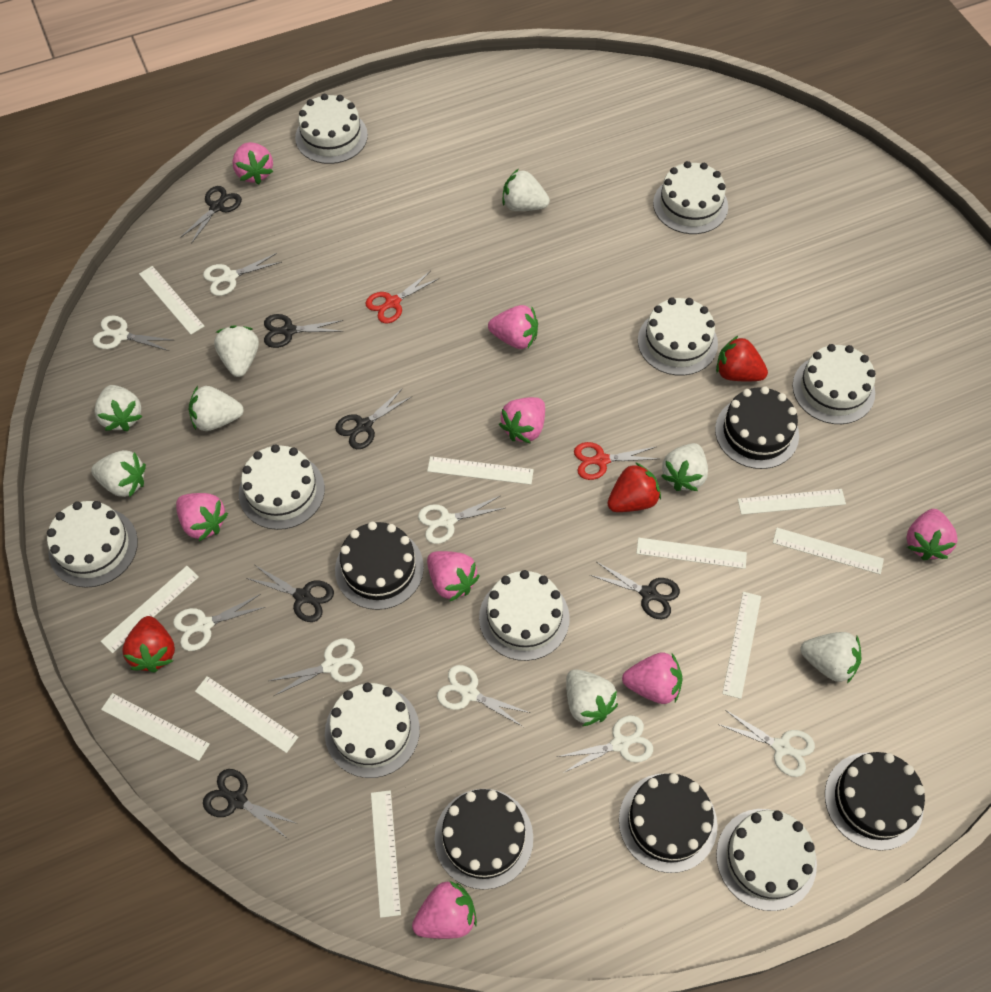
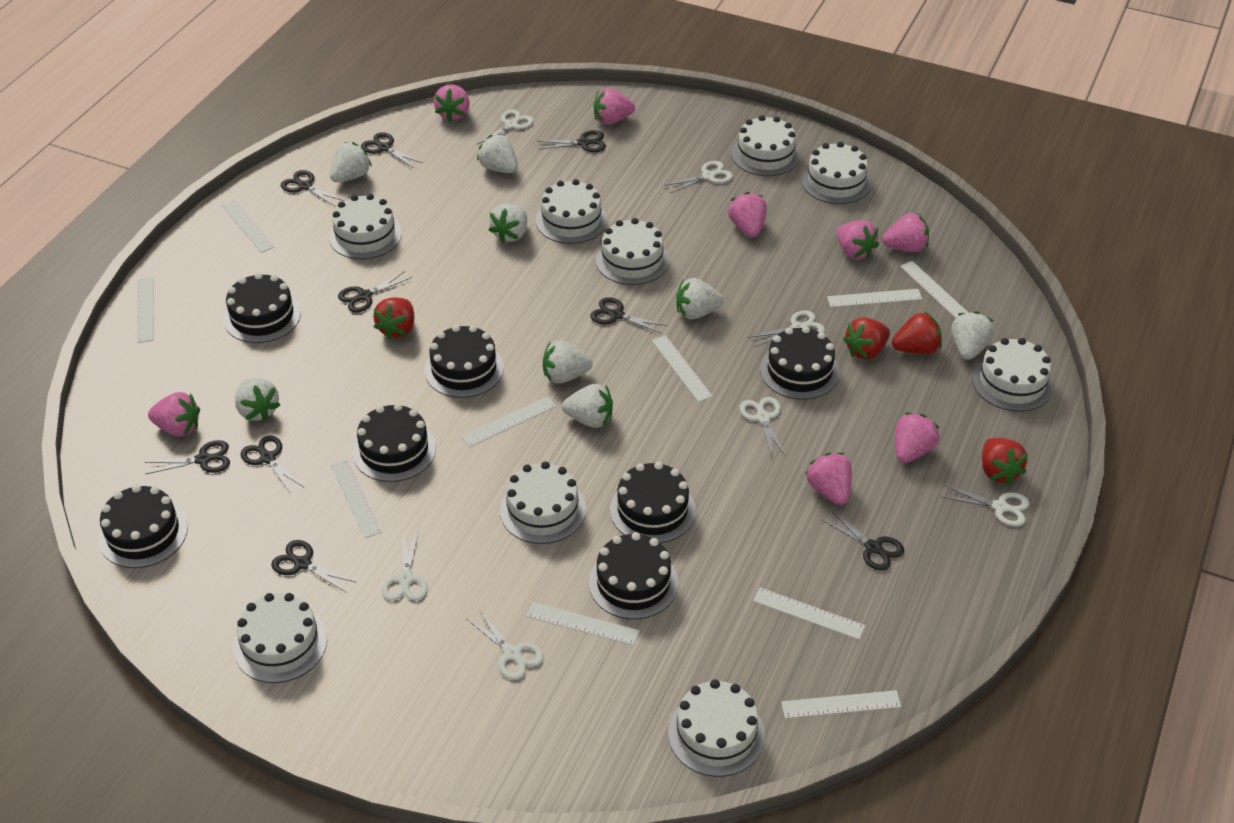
black cake: [335,522,424,610] [434,789,533,890] [619,773,717,873] [715,386,799,469] [825,752,925,851] = 5 -> [98,485,188,568] [223,273,301,343] [353,403,436,482] [425,325,504,398] [589,532,678,619] [610,462,696,543] [760,326,839,400] = 7
black scissors: [180,186,242,244] [203,769,298,839] [246,565,334,622] [264,314,344,348] [335,388,411,449] [590,562,680,619] = 6 -> [145,440,230,474] [241,435,305,493] [271,540,355,592] [281,170,344,206] [338,271,412,313] [361,132,422,168] [538,130,606,152] [590,297,668,334] [821,510,904,571] = 9
red scissors: [365,271,438,323] [574,442,658,480] = 2 -> none = 0
red strawberry: [122,616,175,672] [607,462,661,512] [716,335,768,382] = 3 -> [373,297,414,340] [843,317,890,360] [892,312,942,354] [982,438,1028,485] = 4
white scissors: [93,316,172,351] [173,594,265,651] [203,253,282,296] [269,638,363,696] [418,496,505,544] [437,665,530,727] [557,716,653,773] [718,710,815,777] = 8 -> [382,530,428,601] [467,611,544,680] [477,110,534,145] [664,161,733,193] [739,397,786,457] [748,310,825,347] [941,485,1030,527] = 7

